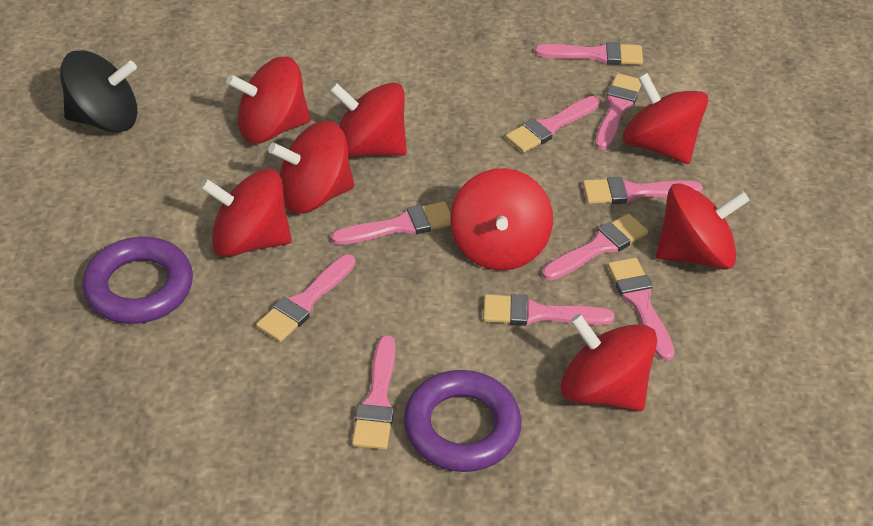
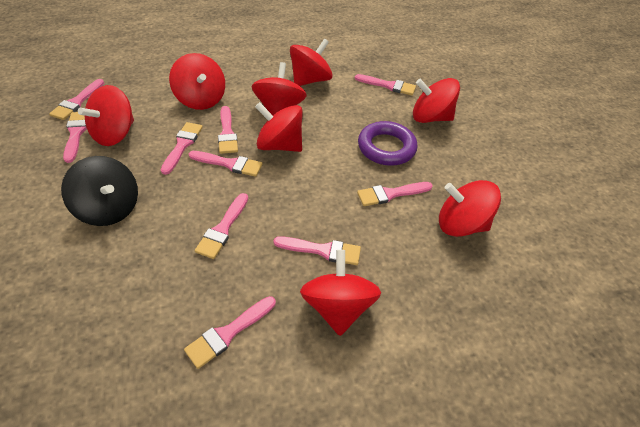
purple ring: [82,237,193,324] [404,370,522,472] = 2 -> [358,121,418,166] = 1

